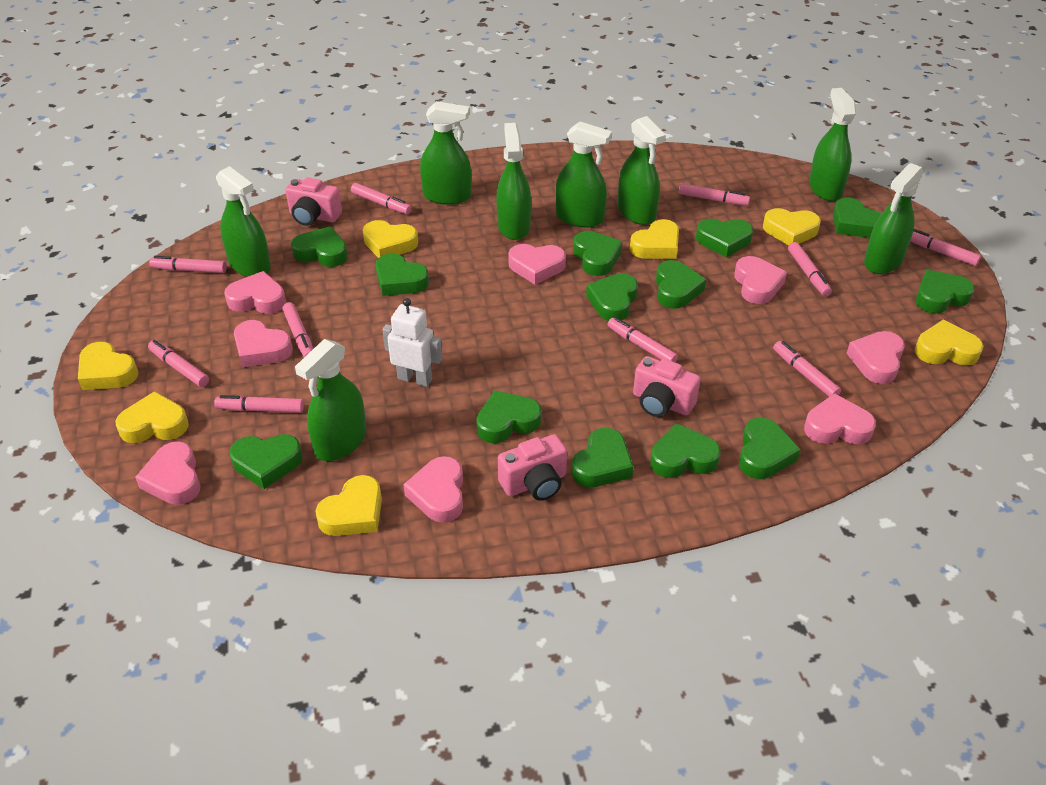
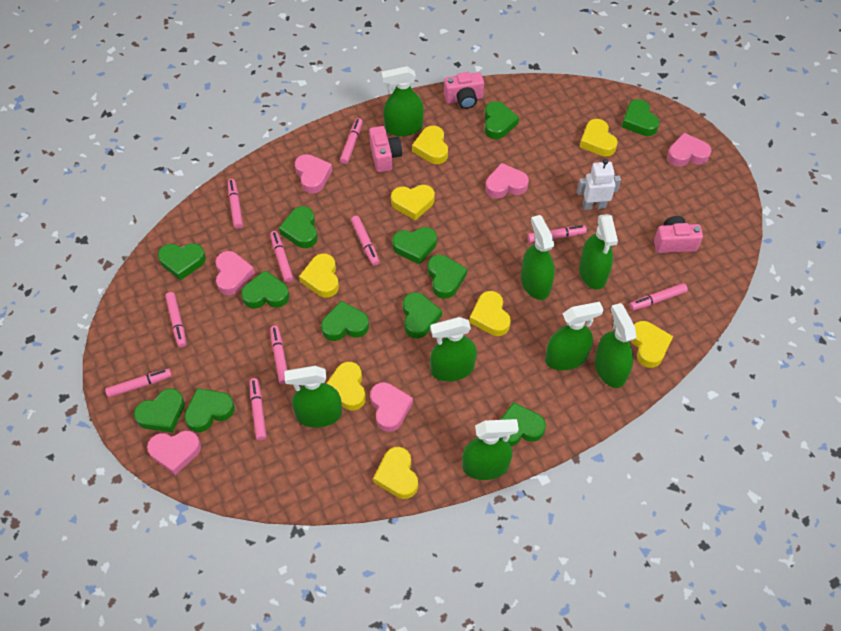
green heart: [229,434,303,489] [291,226,348,267] [376,253,429,296] [476,390,542,443] [572,428,633,487] [573,231,622,276] [586,273,638,321] [650,423,721,478] [656,260,706,309] [696,218,753,257] [739,417,801,479] [833,197,881,238] [915,270,975,314] = 13 -> [134,388,185,432] [158,243,206,280] [184,388,235,432] [241,270,289,309] [279,206,318,248] [321,301,369,341] [392,227,437,265] [403,292,442,338] [428,255,467,299] [485,101,519,139] [500,402,546,447] [622,99,660,136] = 12
pink heart: [135,441,201,505] [224,271,286,314] [234,320,293,367] [403,456,463,523] [508,244,566,285] [734,256,787,304] [804,393,876,444] [846,331,905,384] = 8 -> [147,430,201,475] [215,251,255,295] [295,154,332,194] [370,382,413,432] [485,163,529,198] [667,133,712,167] = 6
yellow heart: [78,342,138,390] [116,391,189,443] [316,475,382,536] [363,220,418,258] [630,219,679,259] [763,208,821,245] [915,320,983,366] = 7 -> [299,254,339,298] [326,362,366,410] [373,447,418,499] [391,185,435,220] [412,126,448,164] [469,291,511,336] [580,119,618,157] [631,321,673,368] = 8

